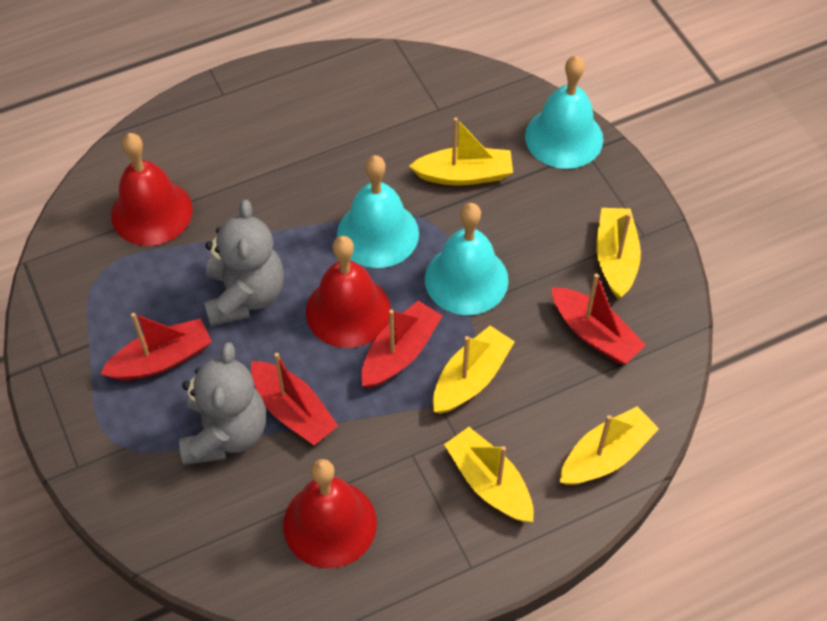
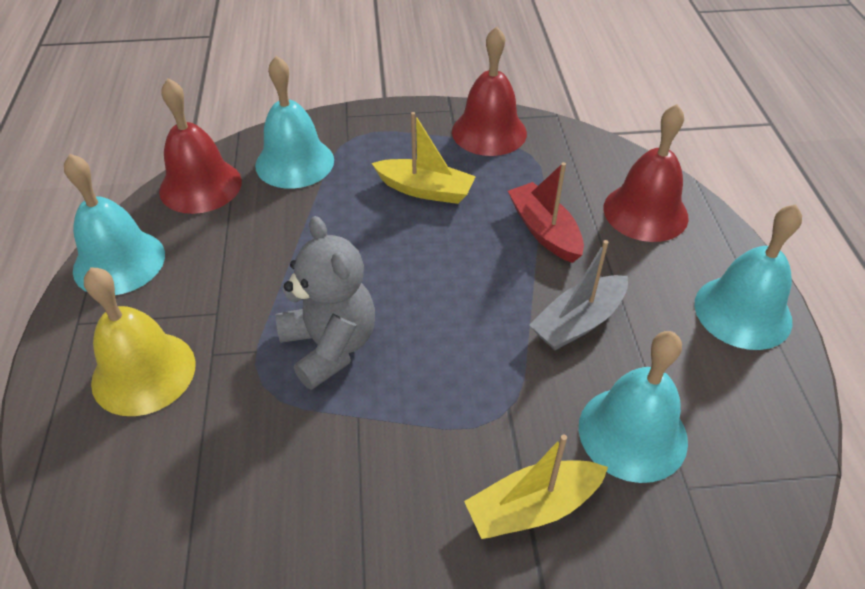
grey boat: none = 0 -> [529,240,628,350] = 1
grey teddy bear: [179,342,266,465] [204,200,284,327] = 2 -> [275,216,375,390] = 1
red boat: [100,313,212,381] [251,353,338,445] [361,300,442,388] [551,274,646,364] = 4 -> [508,162,584,263] = 1
turquoise bell: [337,155,419,268] [425,203,509,315] [525,56,603,169] = 3 -> [64,154,165,295] [255,56,334,188] [579,331,688,483] [695,204,802,350] = 4
yellow bell: none = 0 -> [84,267,196,416] = 1
yellow boat: [409,117,513,186] [433,326,515,414] [444,427,534,522] [560,406,659,485] [596,208,641,299] = 5 -> [372,112,476,204] [464,435,608,539] = 2

